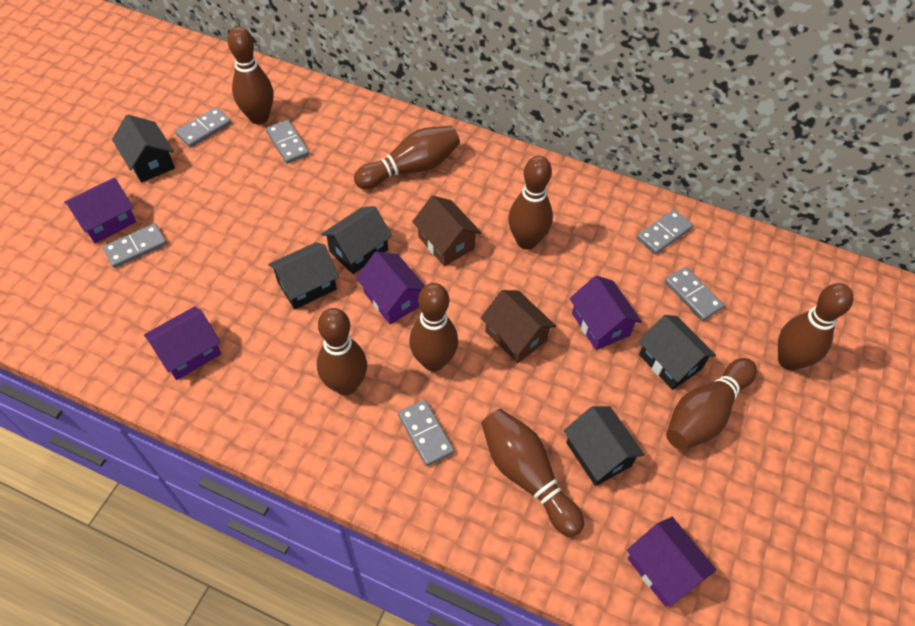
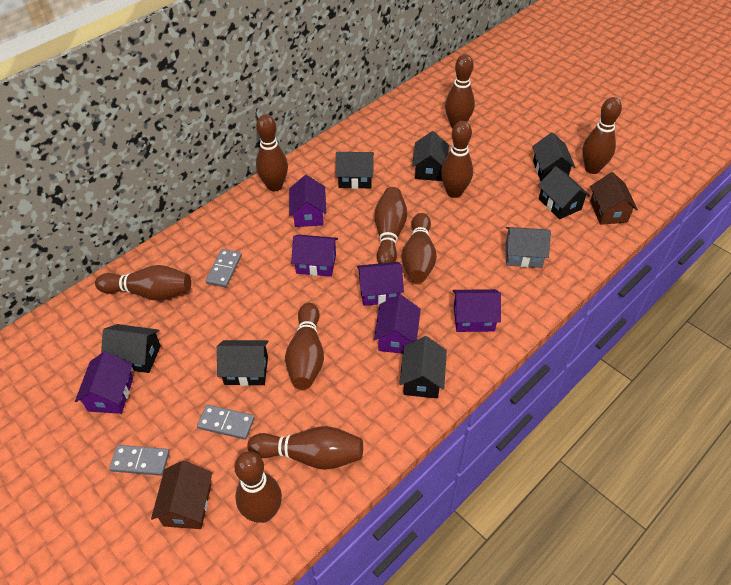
black house: [112,115,175,183] [268,242,339,310] [321,206,392,274] [564,406,645,486] [639,315,716,390] = 5 -> [101,324,161,373] [217,340,268,386] [336,152,374,189] [399,336,447,398] [412,131,449,181] [532,132,576,181] [538,166,590,219] = 7
brown bowling pin: [228,27,273,124] [317,308,367,395] [354,126,460,189] [409,283,458,371] [481,409,584,537] [508,156,553,250] [666,358,757,450] [778,283,853,371] = 8 -> [95,265,191,301] [234,451,282,523] [247,426,363,470] [256,114,288,191] [285,303,324,390] [374,187,407,263] [402,213,437,283] [441,121,473,198] [445,54,475,128] [582,97,622,174] = 10
grey domino: [103,223,167,268] [175,107,232,148] [266,120,309,164] [398,400,454,466] [637,209,693,254] [665,267,724,321] = 6 -> [109,445,170,476] [197,405,255,440] [206,249,242,287] = 3
grey house: none = 0 -> [505,227,551,268] = 1
purple house: [64,177,136,243] [144,306,221,380] [356,251,425,324] [570,275,642,350] [627,517,717,607] = 5 -> [75,351,133,414] [289,175,326,227] [291,235,338,277] [357,262,404,306] [374,295,421,354] [453,289,501,332] = 6

